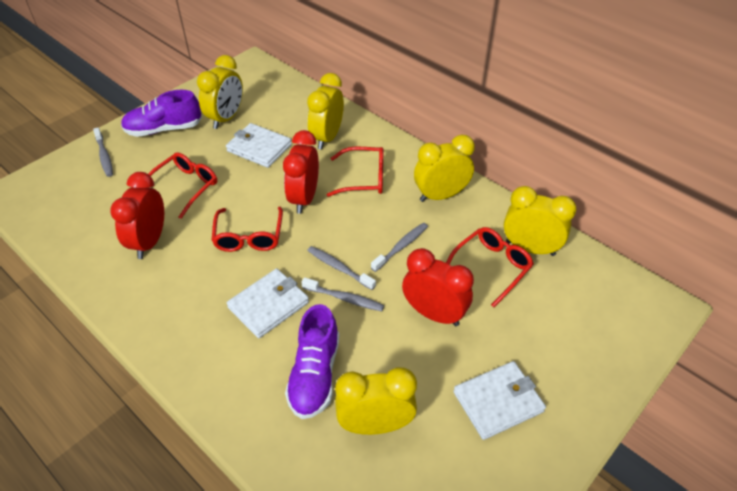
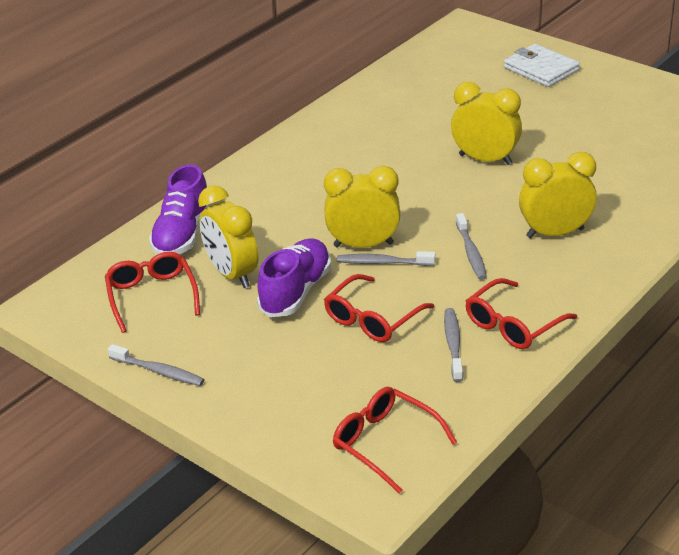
red clock: [110,172,164,259] [283,130,319,214] [402,248,474,326] = 3 -> none = 0
white wallet: [226,123,292,168] [227,269,309,338] [453,361,546,440] = 3 -> [504,44,580,87] = 1
yellow clock: [197,55,243,129] [307,73,344,150] [335,367,417,435] [414,134,475,202] [504,186,576,256] = 5 -> [198,185,259,288] [324,166,400,248] [451,82,522,165] [519,152,597,238] = 4

